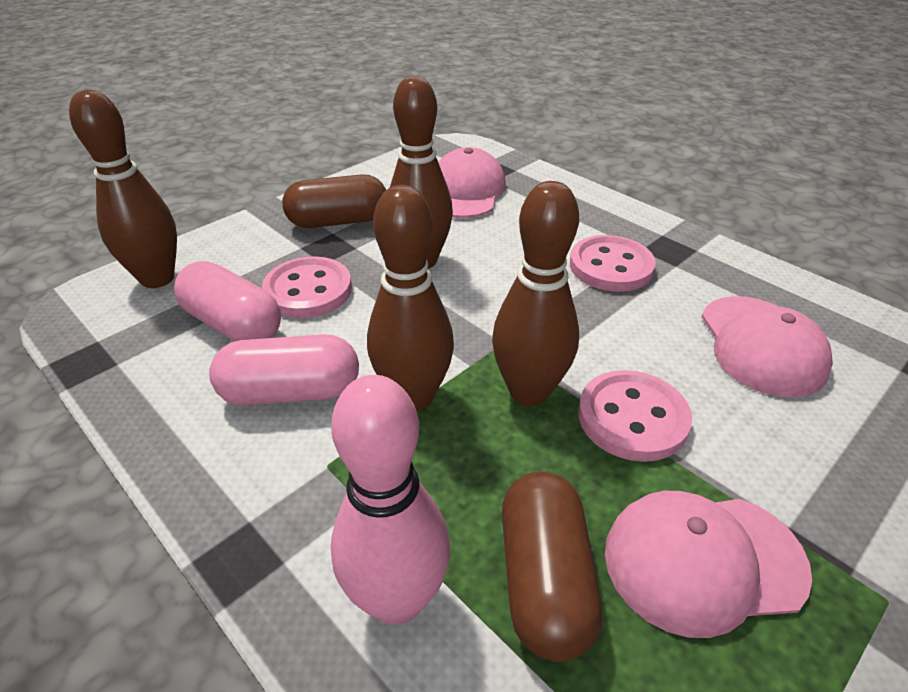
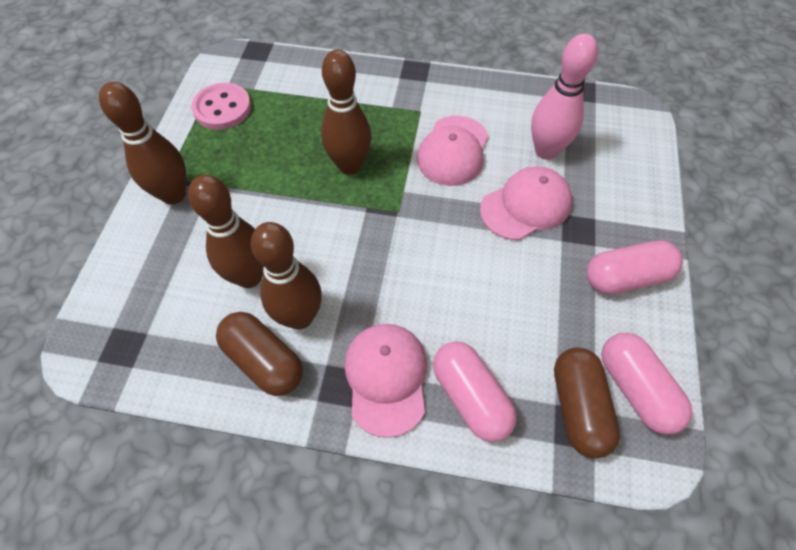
pink button: [262,256,352,318] [570,235,656,292] [578,370,692,462] = 3 -> [191,83,251,130] = 1
pink capsule: [174,261,281,342] [209,334,359,406] = 2 -> [433,342,517,442] [587,240,683,294] [601,333,693,434] = 3

